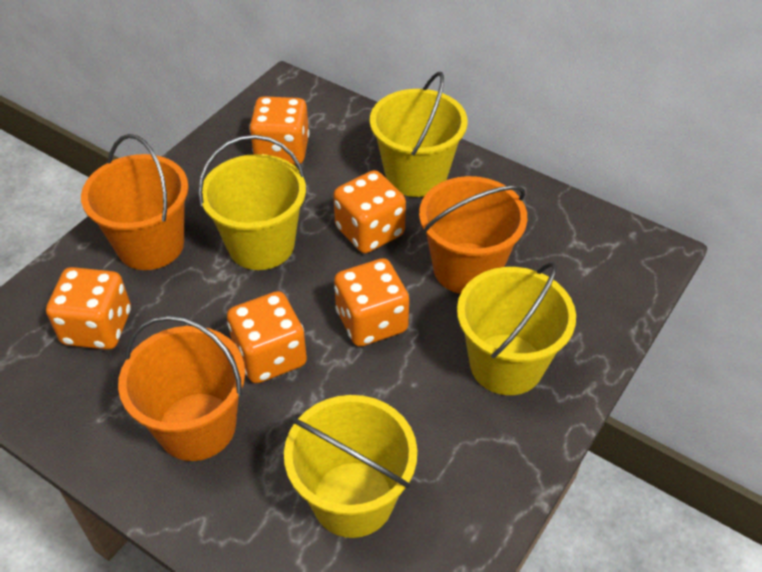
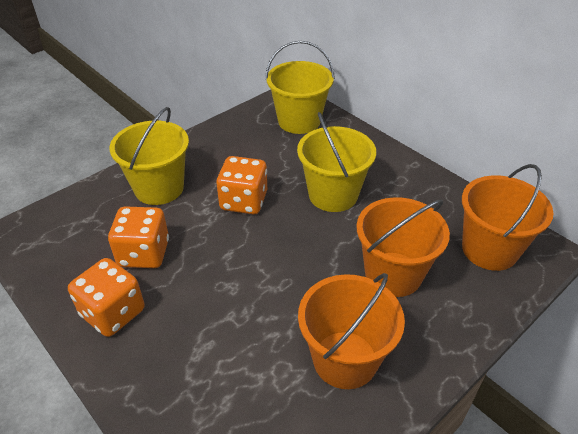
orange dice: [46,267,131,350] [227,291,307,383] [249,96,309,165] [333,170,406,253] [334,258,409,347] = 5 -> [68,258,145,337] [108,206,169,268] [216,156,267,214] = 3
yellow bucket: [198,135,306,270] [284,395,417,538] [370,72,468,197] [457,262,576,395] = 4 -> [109,107,189,205] [265,41,335,134] [297,112,376,212] = 3

